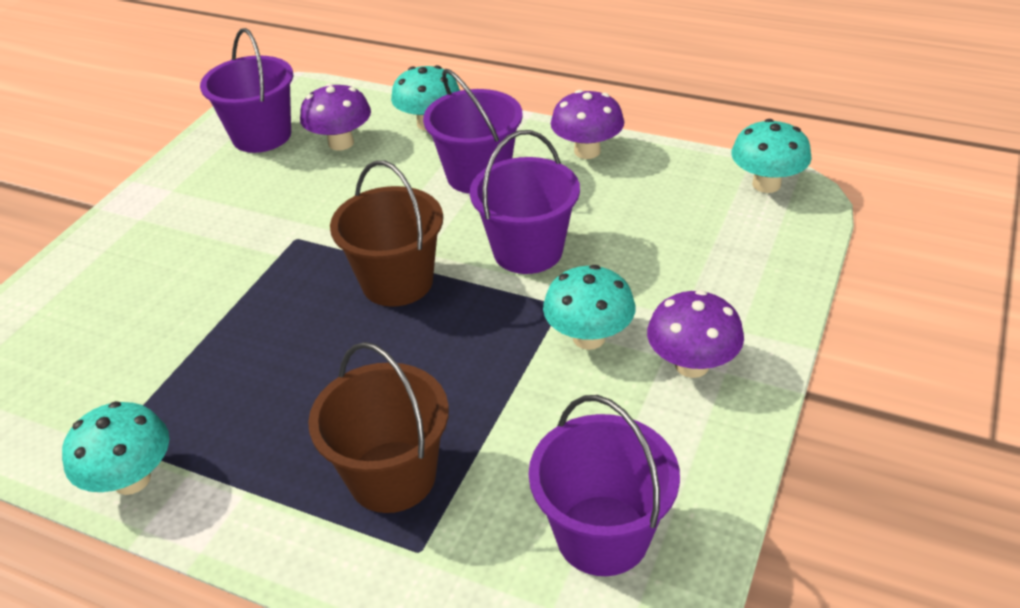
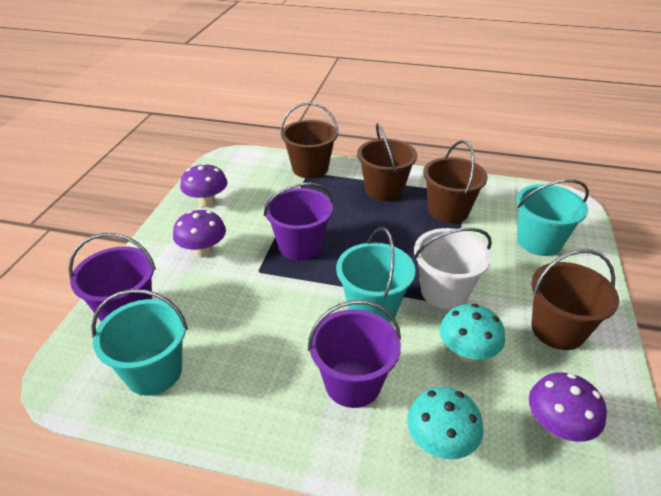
brown bucket: [308,342,449,513] [330,160,443,307] = 2 -> [280,102,339,179] [357,123,417,201] [423,140,488,223] [531,249,619,350] = 4
purple bucket: [200,28,293,153] [423,69,523,194] [470,130,580,274] [529,395,680,576] = 4 -> [69,233,156,322] [264,182,333,261] [308,300,401,408] = 3
turquoise bucket: none = 0 -> [91,289,188,395] [336,227,415,322] [516,179,589,256] = 3
turquoise mushroom: [62,401,169,495] [391,65,460,131] [543,265,635,350] [731,119,812,193] = 4 -> [407,387,483,459] [440,304,505,362] = 2
white bucket: none = 0 -> [414,228,492,309] = 1

